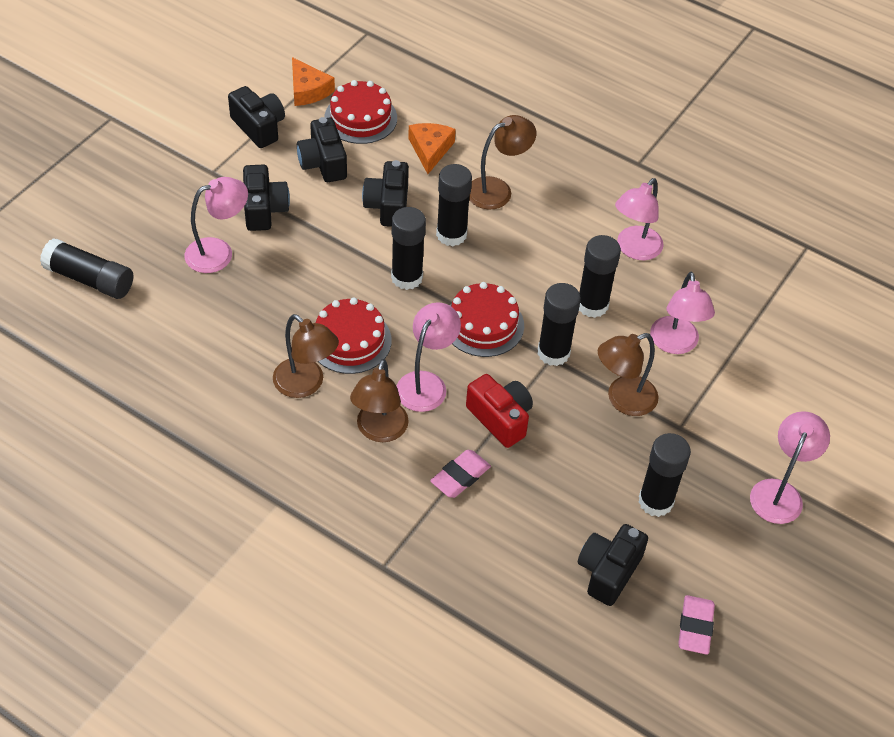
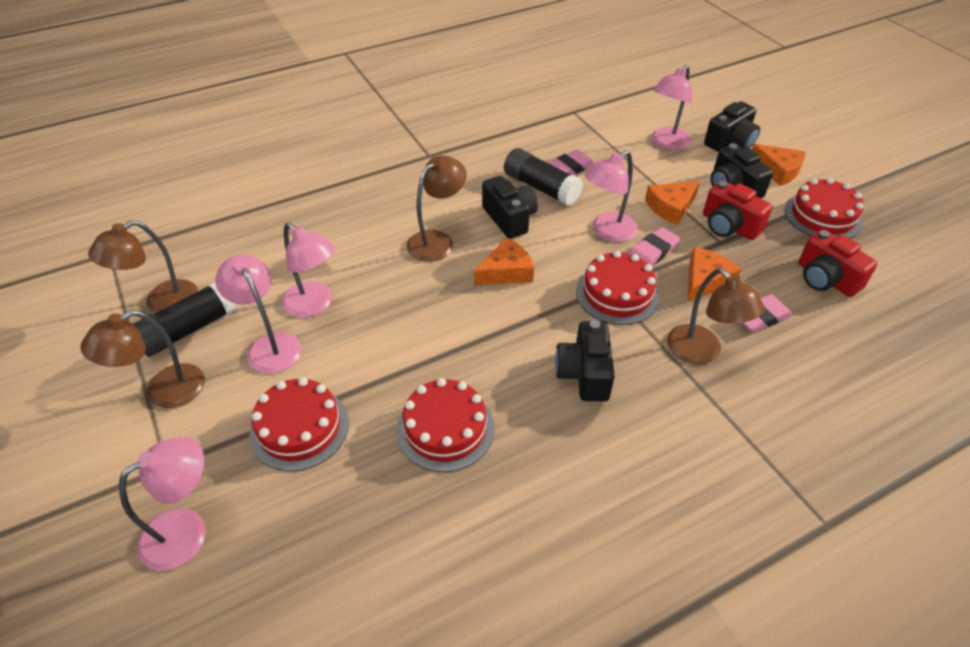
black camera: [228,86,285,148] [243,165,290,231] [297,117,347,182] [362,160,409,227] [578,524,648,606] = 5 -> [482,176,538,239] [555,320,615,401] [704,102,760,152] [711,143,773,198] = 4
black glue stick: [40,238,133,299] [391,207,426,290] [436,164,472,246] [538,283,581,366] [579,235,621,318] [639,433,691,517] = 6 -> [133,282,237,357] [504,148,583,206] = 2
orange cheese: [292,57,335,106] [408,123,456,174] = 2 -> [474,238,534,285] [645,181,700,225] [687,247,742,302] [752,144,806,186] = 4
pink eraser: [430,450,491,498] [678,595,715,654] = 2 -> [548,150,595,175] [629,227,680,266] [742,294,792,332] = 3
red cake: [316,298,392,374] [325,80,397,144] [450,282,524,357] = 3 -> [249,377,349,471] [397,378,494,472] [576,251,660,325] [784,178,864,239] = 4
red camera: [466,374,533,448] = 1 -> [703,180,773,240] [798,229,878,297] = 2

